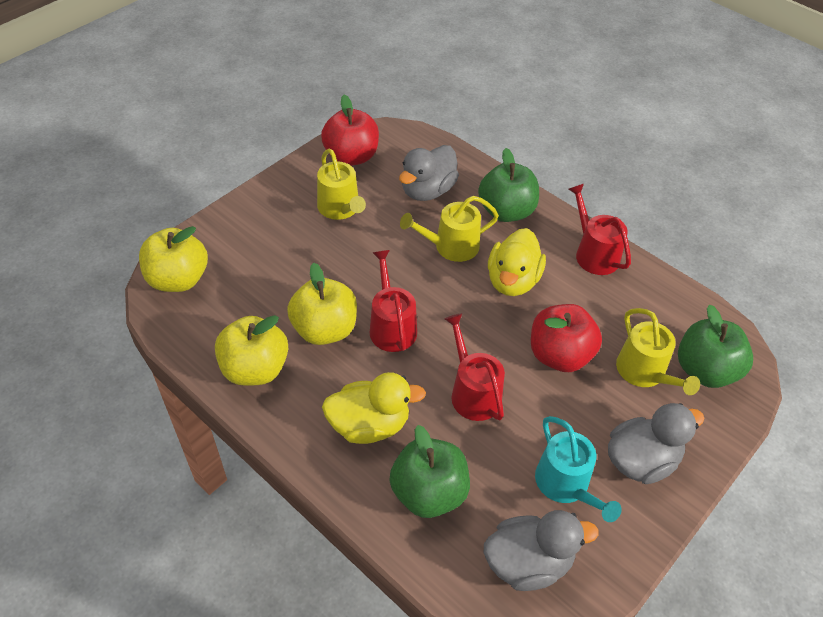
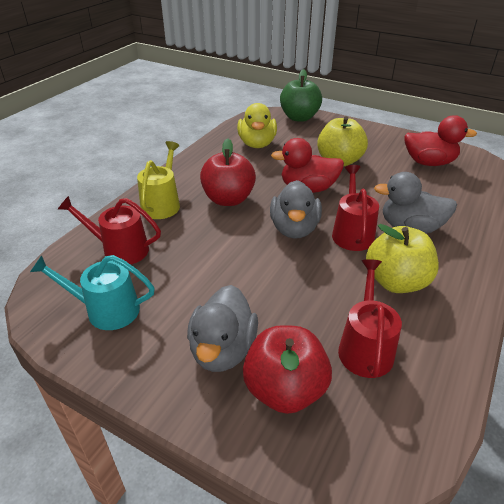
green apple: [389,425,470,518] [478,148,539,222] [678,305,753,388] = 3 -> [280,69,322,122] = 1
red duck: none = 0 -> [271,138,344,193] [404,115,477,166] = 2
yellow apple: [139,226,208,292] [215,315,288,386] [287,263,357,345] = 3 -> [317,117,368,167] [366,224,439,293] = 2
yellow duck: [322,372,426,444] [488,228,546,296] = 2 -> [237,103,277,148] = 1
yellow watering can: [317,149,366,220] [400,196,499,262] [616,308,700,395] = 3 -> [137,141,180,219] = 1

